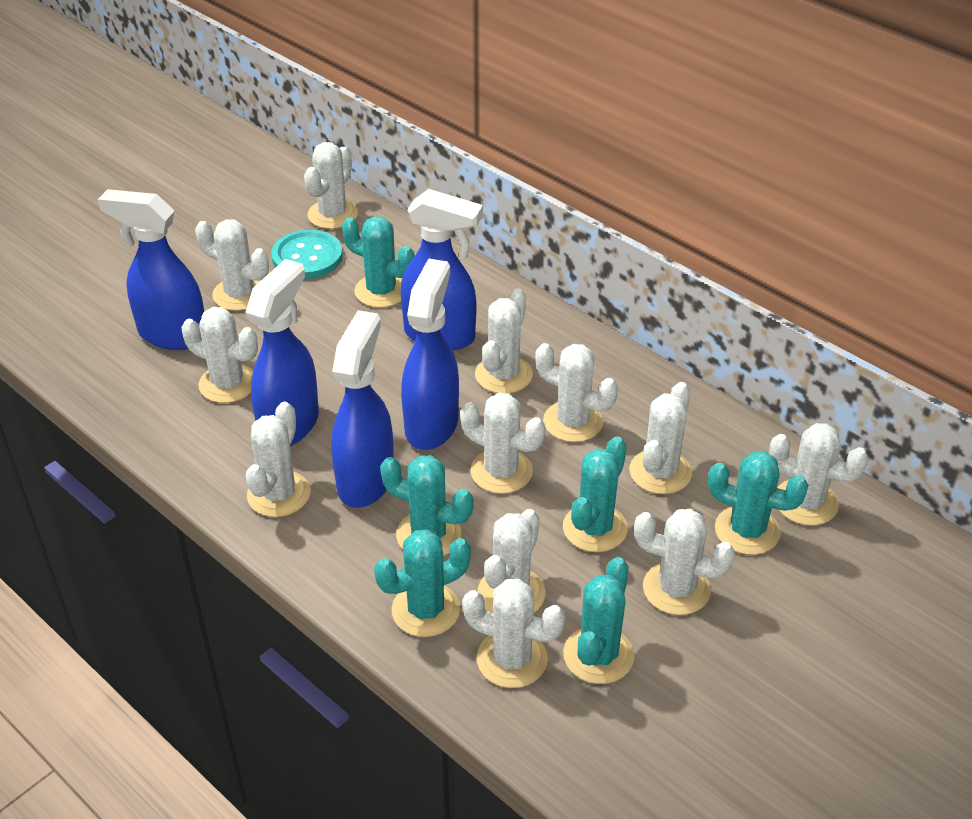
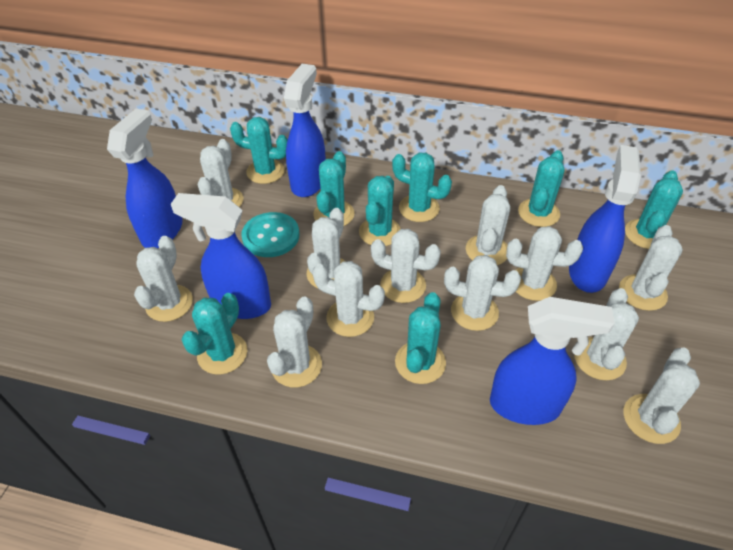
turquoise cactus: [342,216,415,308] [374,530,471,637] [380,455,473,556] [563,436,628,552] [563,557,634,684] [708,451,809,555] = 6 -> [181,293,247,375] [230,117,288,184] [313,151,355,226] [359,176,401,246] [392,153,452,222] [395,292,446,384] [518,150,565,227] [625,170,683,249] = 8

